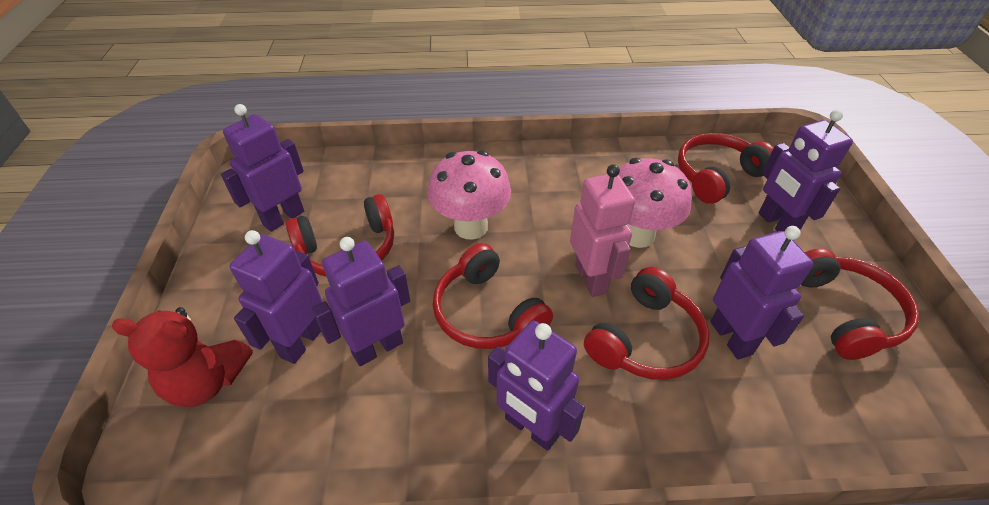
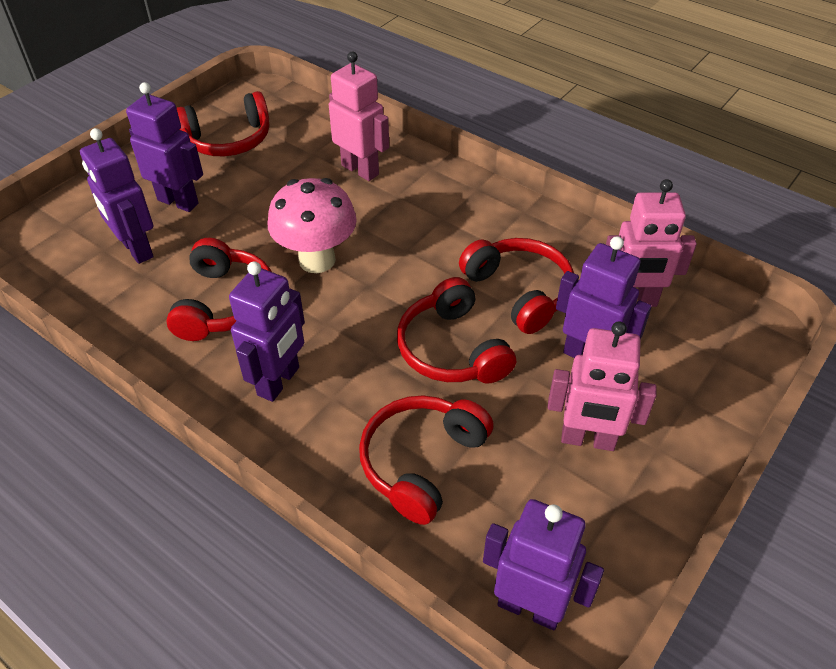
pink mushroom: [428,150,511,239] [619,158,692,248] = 2 -> [267,178,357,273] = 1
pink robot: [570,164,635,297] = 1 -> [329,51,389,181] [547,321,657,451] [606,179,697,307] = 3
purple robot: [221,104,304,232] [230,230,323,364] [312,237,411,366] [488,320,585,451] [710,226,814,360] [758,110,853,232] = 6 -> [80,128,154,264] [126,82,203,212] [229,261,305,402] [483,499,604,630] [556,236,652,358] = 5
red teddy bear: [112,307,253,407] = 1 -> none = 0

